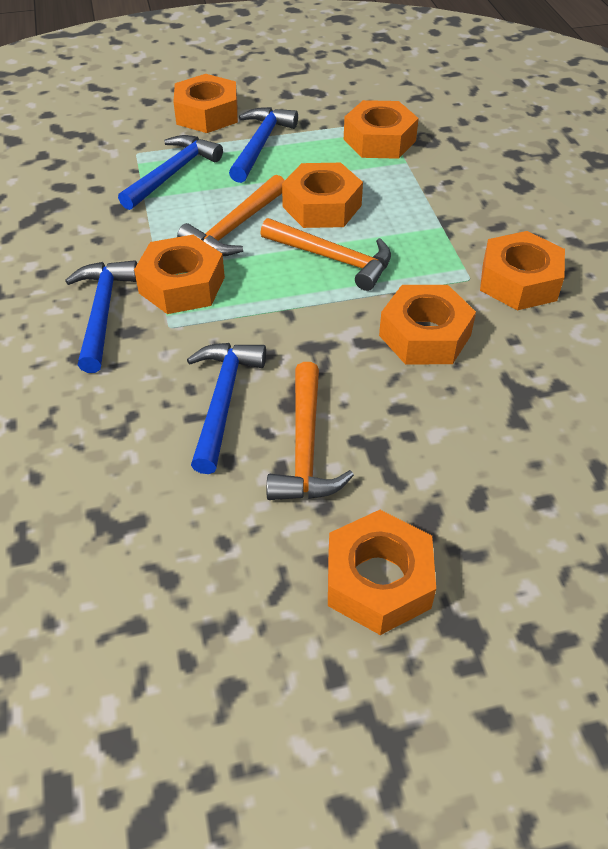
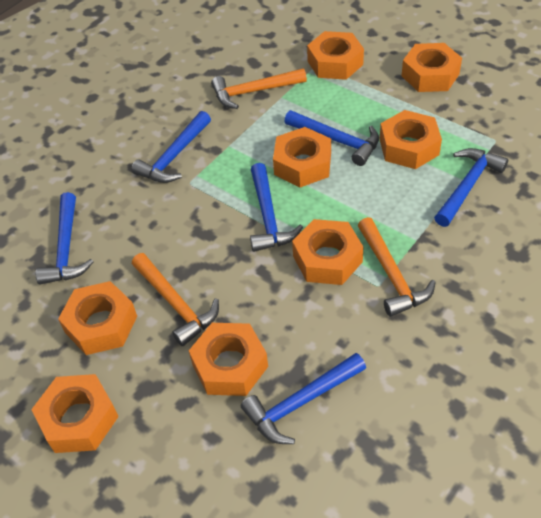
blue hammer: [65,260,137,373] [118,135,223,210] [187,343,266,474] [229,107,298,183] = 4 -> [36,192,94,284] [131,111,211,183] [241,353,366,444] [250,163,303,252] [284,110,379,166] [434,148,508,227] = 6
orange nut: [134,235,225,314] [173,74,238,133] [282,163,363,228] [328,510,436,635] [344,100,419,159] [379,285,476,364] [480,231,565,310] = 7 -> [31,374,119,453] [58,281,137,355] [189,323,268,396] [273,127,331,187] [292,219,364,285] [307,31,364,80] [380,110,442,169] [402,43,462,92] = 8

